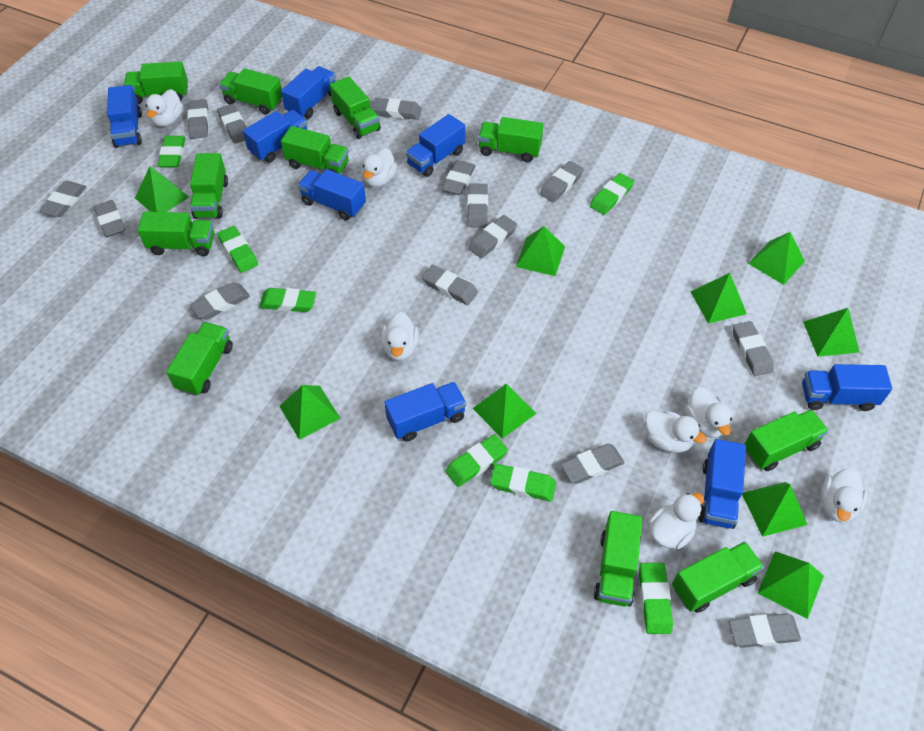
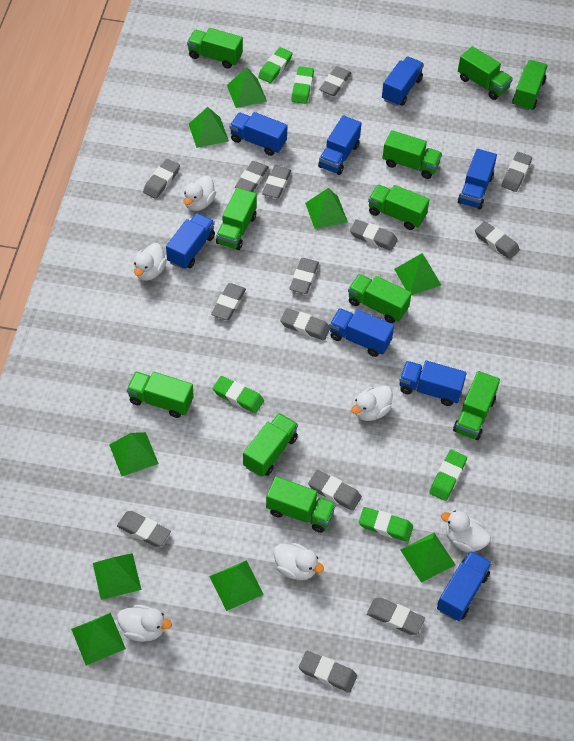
green eraser: [158,136,186,168] [217,226,258,273] [259,288,316,312] [445,434,508,487] [490,464,556,502] [590,173,634,215] [639,563,673,634] = 7 -> [213,376,264,413] [258,47,293,83] [291,66,314,104] [359,507,413,542] [429,450,467,501] = 5
white duck: [146,89,183,127] [362,148,397,187] [381,312,419,361] [645,411,707,453] [649,493,704,549] [685,387,732,438] [821,468,867,522] = 7 -> [117,605,172,642] [134,243,167,281] [184,176,216,211] [274,543,324,580] [351,386,392,421] [441,511,491,553] = 6

